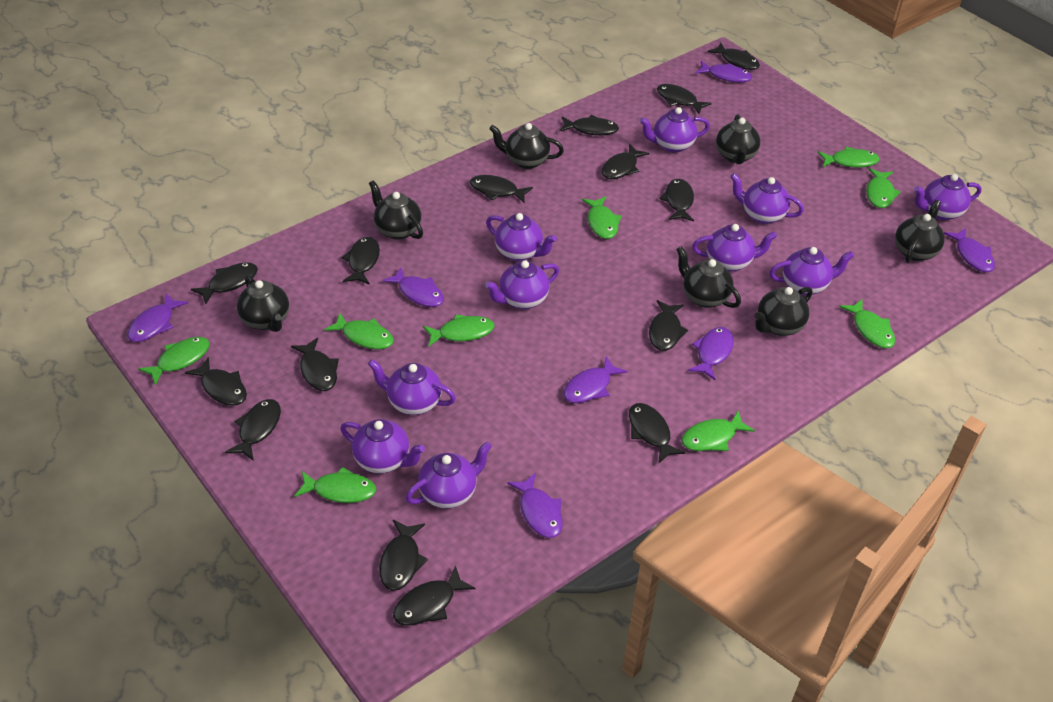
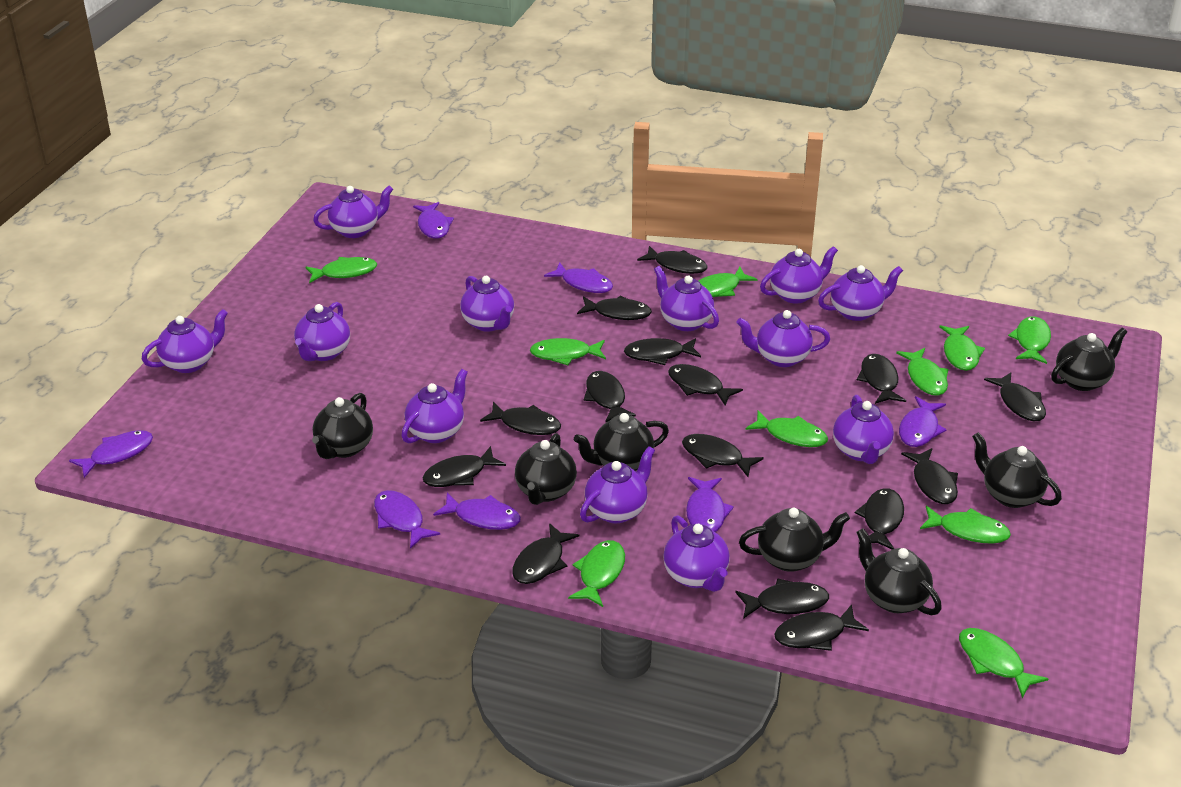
green fish: [138,337,210,385] [294,467,376,503] [324,312,394,349] [423,314,494,347] [582,196,622,239] [682,411,755,451] [818,147,880,168] [839,299,895,348] [866,168,901,208] = 9 -> [305,257,377,283] [530,338,606,365] [568,540,625,607] [698,267,758,297] [745,411,828,447] [896,348,949,396] [920,506,1011,544] [939,325,985,371] [959,628,1048,698] [1008,317,1051,364] = 10
purple teapot: [340,419,425,474] [368,359,456,415] [406,442,492,509] [485,260,559,309] [486,213,557,261] [640,107,710,153] [692,224,777,272] [730,173,804,224] [769,247,854,295] [914,174,982,220] = 10 -> [142,309,228,373] [294,302,350,361] [313,185,393,238] [401,369,468,443] [460,276,514,332] [580,446,655,523] [654,266,719,331] [663,516,730,592] [737,310,830,367] [760,246,838,304] [818,265,903,321] [833,395,894,464] = 12

